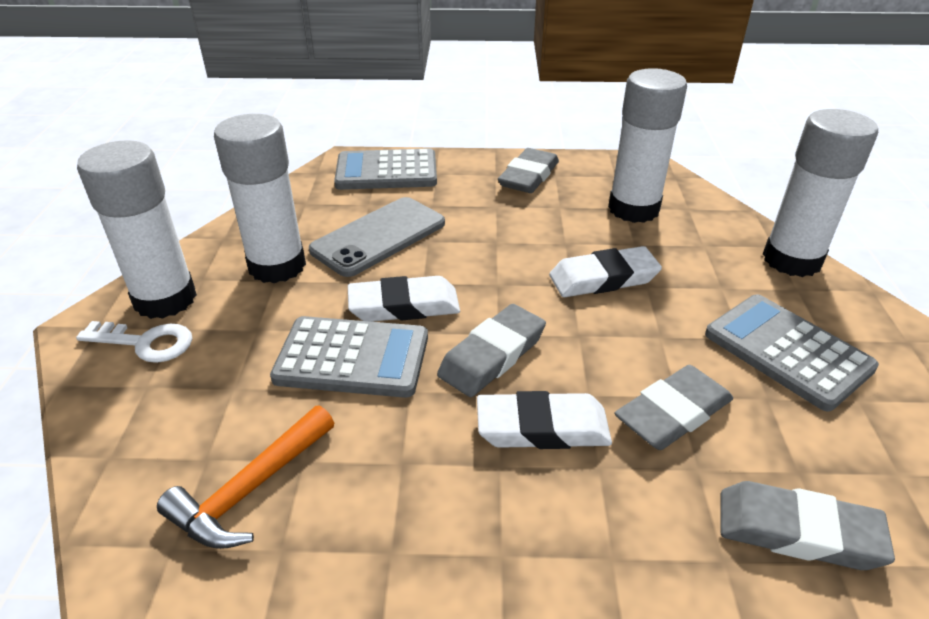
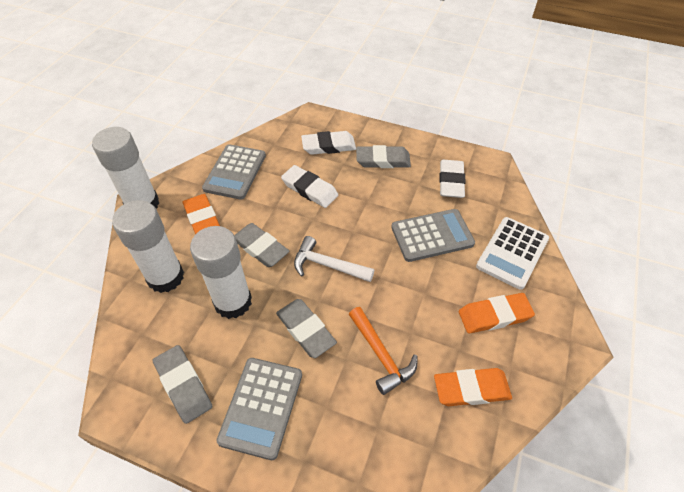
grey phone: [309,197,445,277] = 1 -> none = 0
orange eraser: none = 0 -> [183,194,220,234] [434,368,512,406] [459,293,535,333] = 3
white calculator: none = 0 -> [476,217,549,290] = 1
white glue stick: [77,140,197,319] [214,114,306,283] [608,68,687,223] [763,109,878,277] = 4 -> [92,127,159,209] [112,200,184,293] [190,226,252,319] = 3
white hammer: none = 0 -> [294,236,374,282] = 1
white key: [76,321,192,363] = 1 -> none = 0

